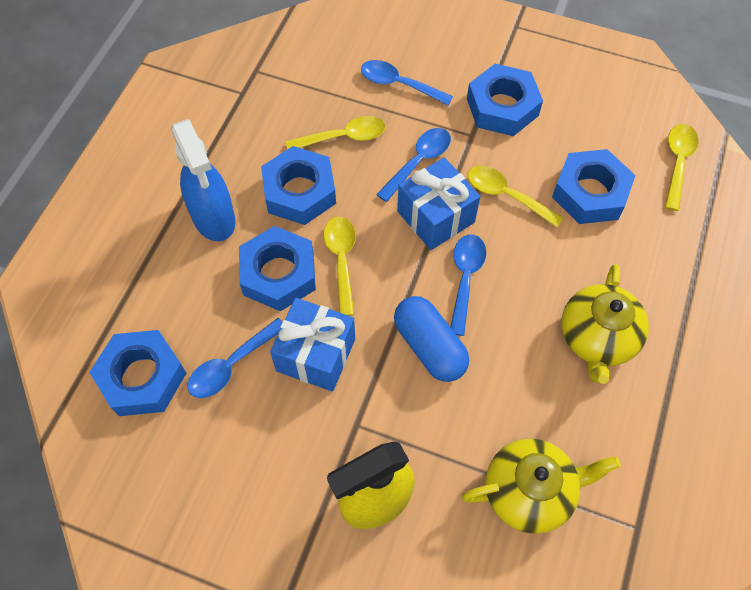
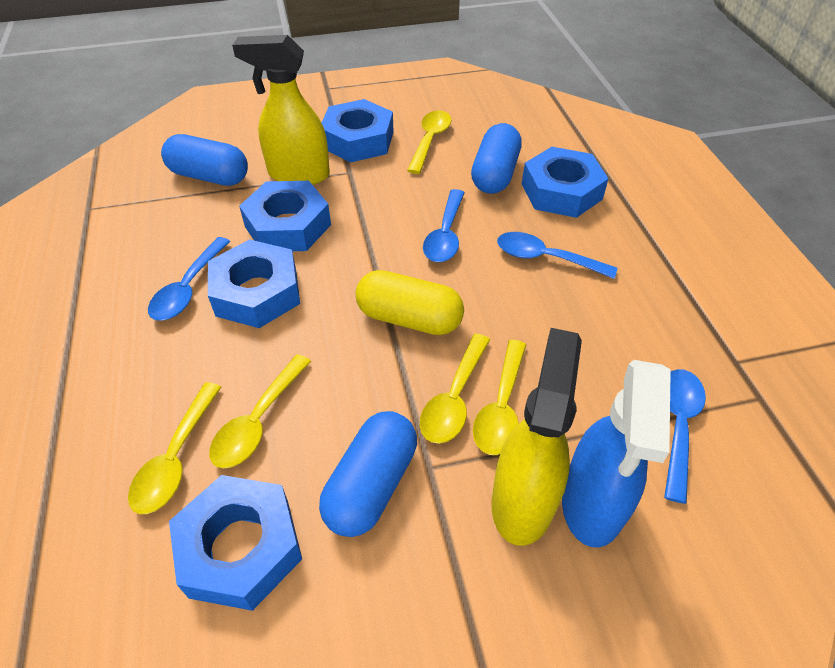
blue capsule: [394,296,469,382] = 1 -> [161,134,248,186] [319,411,417,537] [471,123,522,194] = 3
blue gift: [270,298,355,392] [397,157,480,250] = 2 -> none = 0
yellow capsule: none = 0 -> [355,270,464,335] = 1
yellow spoon: [286,116,385,149] [324,216,356,316] [468,166,563,227] [665,124,699,211] = 4 -> [128,382,221,514] [209,354,311,469] [407,110,452,174] [420,334,490,444] [473,340,526,455] = 5
yellow spray bottle: [327,442,415,529] = 1 -> [232,35,330,185] [491,328,582,546] = 2
yellow teapot: [462,439,621,534] [561,264,649,384] = 2 -> none = 0

